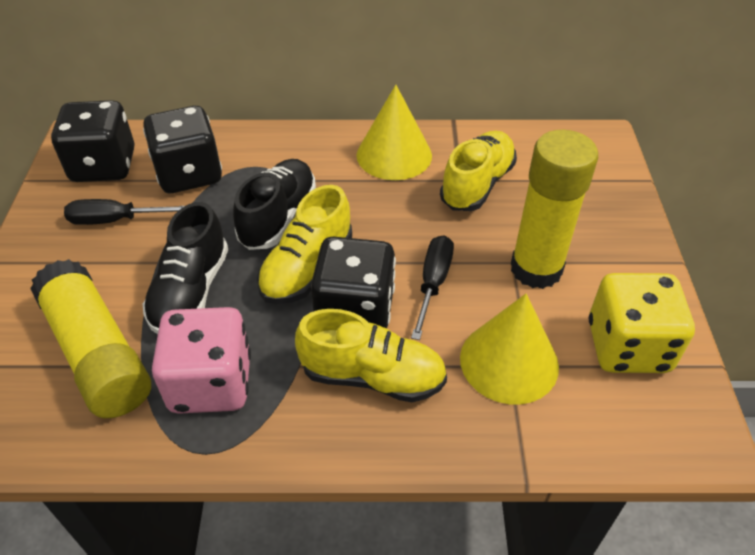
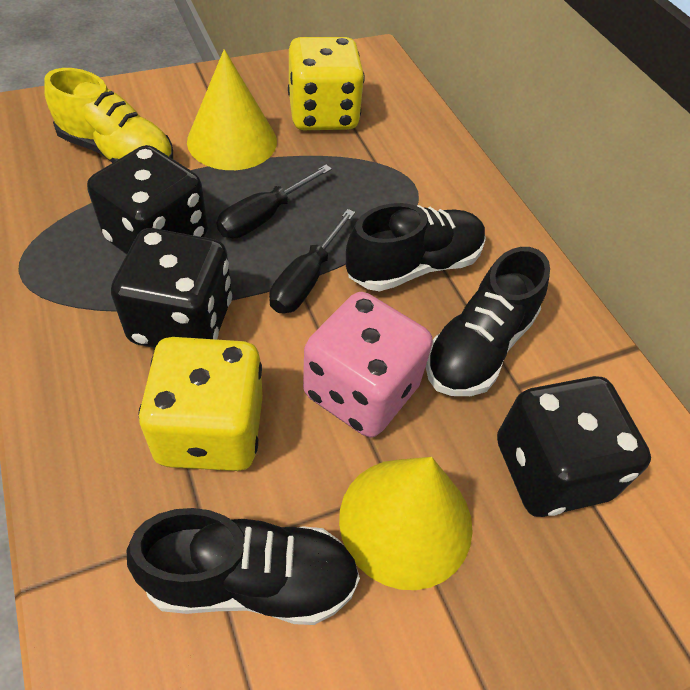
black shoe: [143,202,229,334] [233,159,316,250] = 2 -> [127,508,360,625] [346,203,486,291] [426,247,550,396] = 3
yellow dice: [589,273,695,373] = 1 -> [138,337,263,471] [288,37,365,130] = 2
yellow glue stick: [30,259,151,418] [511,130,598,289] = 2 -> none = 0
yellow shoe: [257,185,352,304] [295,309,447,402] [440,131,517,211] = 3 -> [44,68,173,163] = 1

